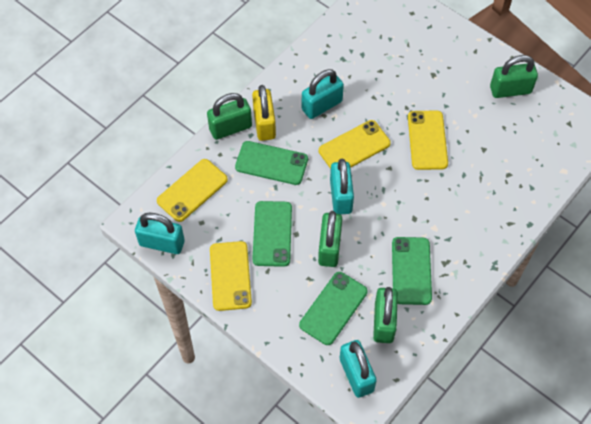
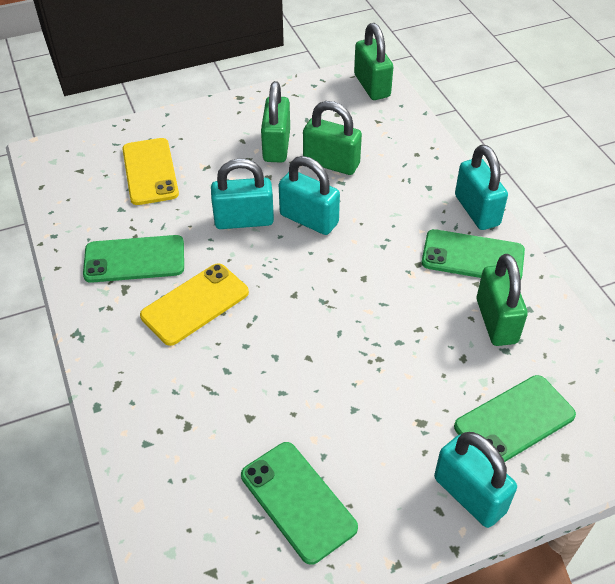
yellow padlock: [252,85,276,141] = 1 -> none = 0
yellow phone: [157,159,228,222] [210,241,252,311] [319,120,391,169] [408,110,448,170] = 4 -> [122,138,179,205] [140,263,249,346] = 2

